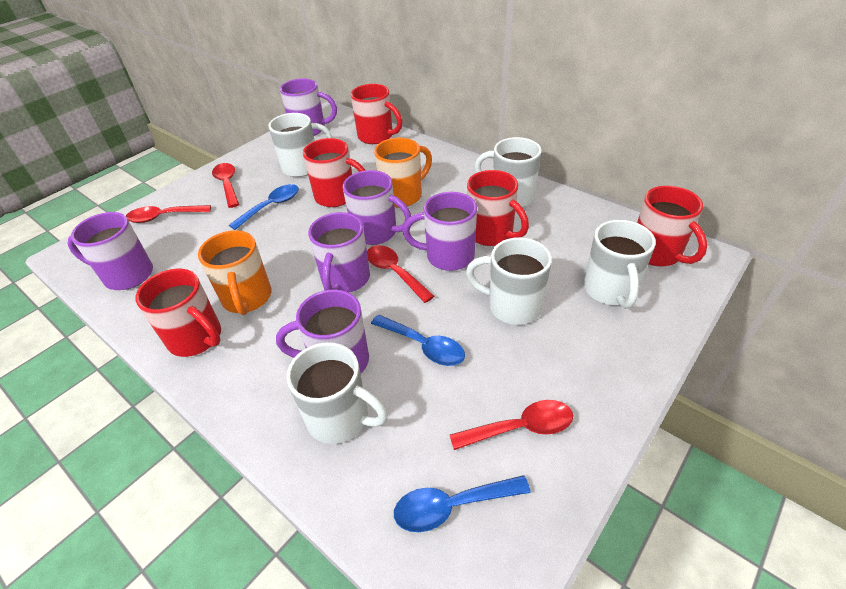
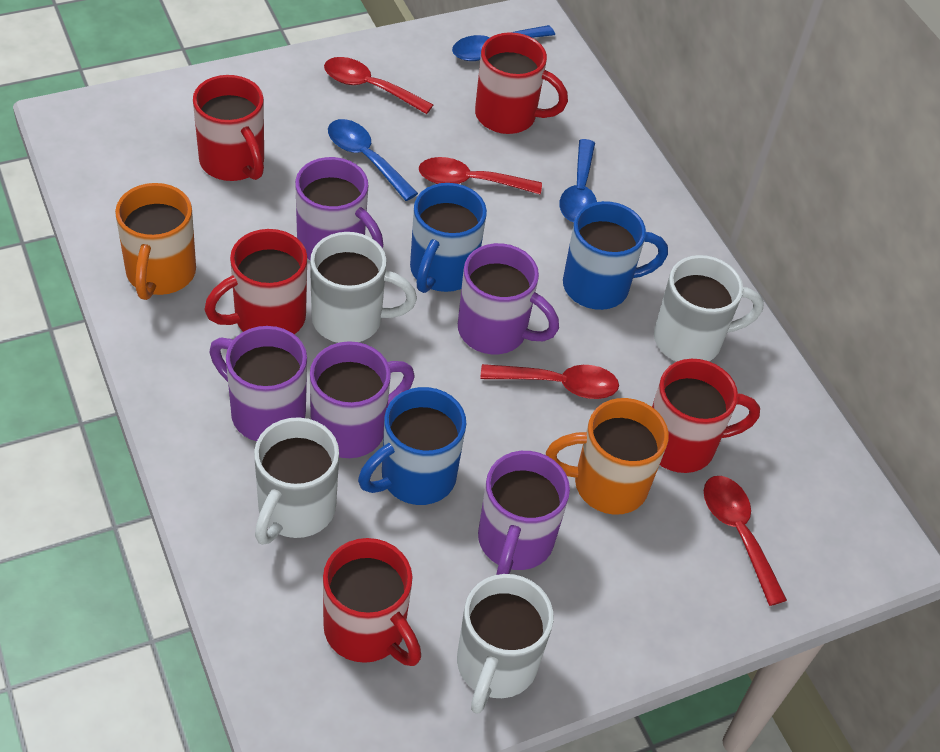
blue mug: none = 0 -> [358,387,466,505] [410,183,487,293] [563,201,668,310] = 3
purple mug: [67,212,153,290] [276,290,369,373] [280,78,337,136] [308,212,370,293] [343,170,411,245] [403,192,477,271] = 6 -> [209,326,307,441] [295,157,383,260] [310,341,415,458] [458,243,559,354] [478,451,570,575] = 5
white mug: [268,113,332,177] [287,342,388,444] [466,237,552,325] [474,137,542,207] [584,220,656,309] = 5 -> [254,417,339,545] [310,232,417,343] [457,574,554,714] [654,255,764,362] = 4

